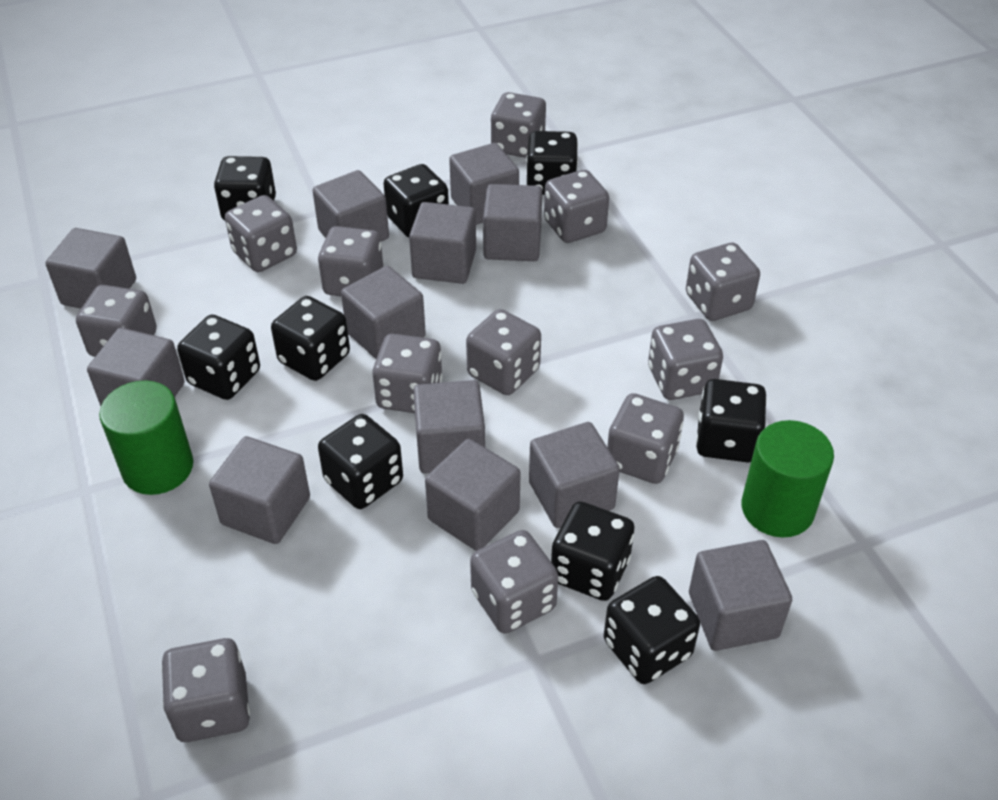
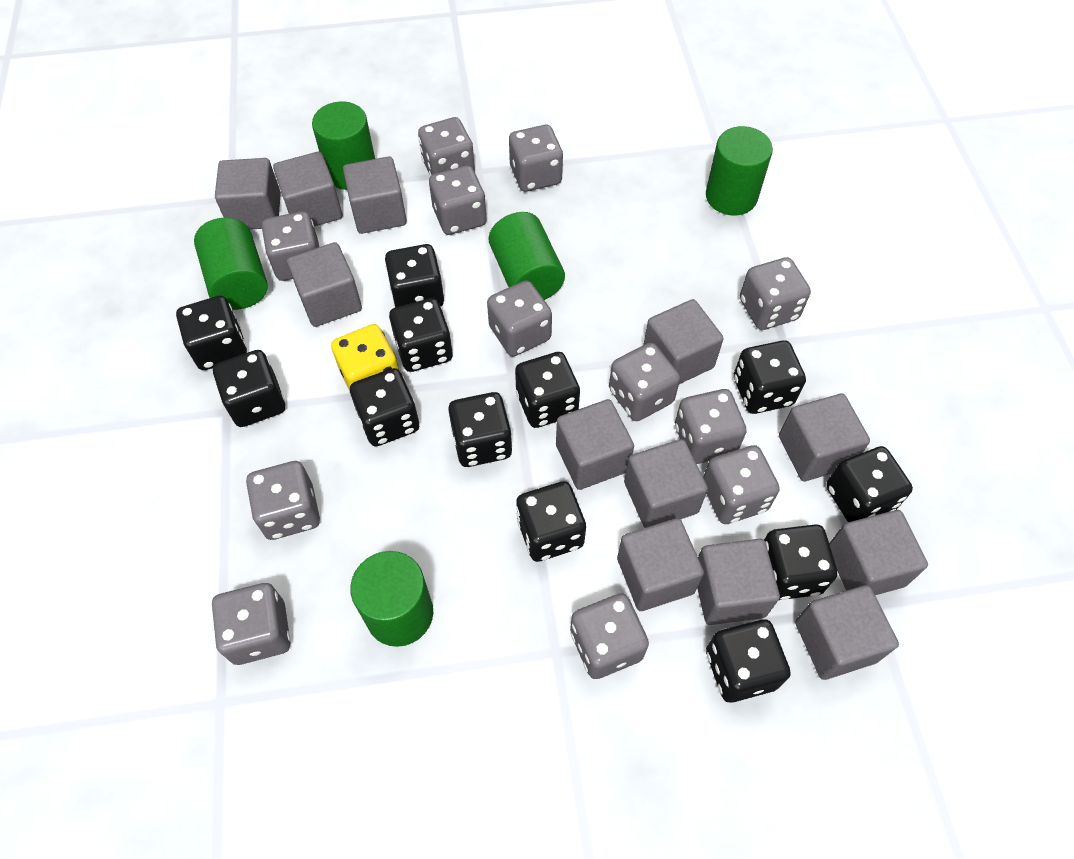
black dice: [177,315,260,400] [214,156,276,220] [271,296,350,381] [318,414,403,509] [383,164,449,237] [526,131,578,195] [551,501,635,601] [604,576,700,684] [696,379,767,463] = 9 -> [176,296,247,370] [213,350,285,427] [350,368,419,446] [385,244,444,307] [389,298,453,372] [448,392,512,467] [515,352,580,428] [516,481,586,562] [706,620,791,702] [734,340,806,414] [764,524,837,600] [826,446,913,522] = 12
green cylinder: [99,380,193,495] [741,420,834,537] = 2 -> [194,218,268,310] [312,102,375,190] [350,551,433,647] [489,212,565,300] [706,126,773,216] = 5
yellow dice: none = 0 -> [331,324,399,391] = 1

